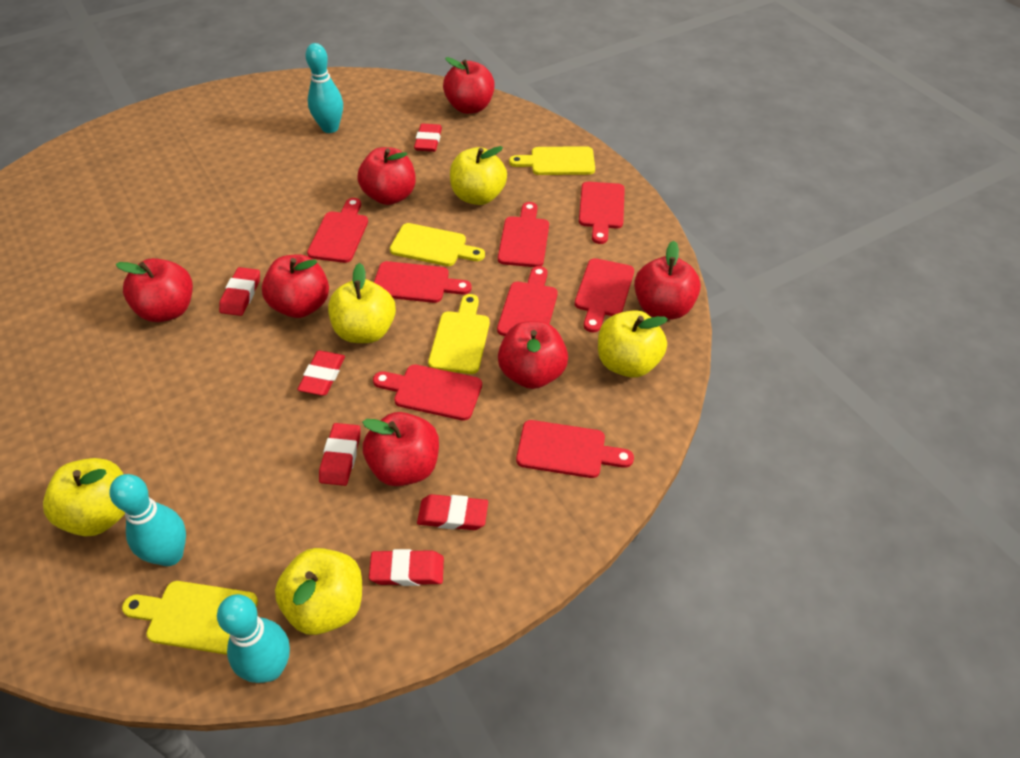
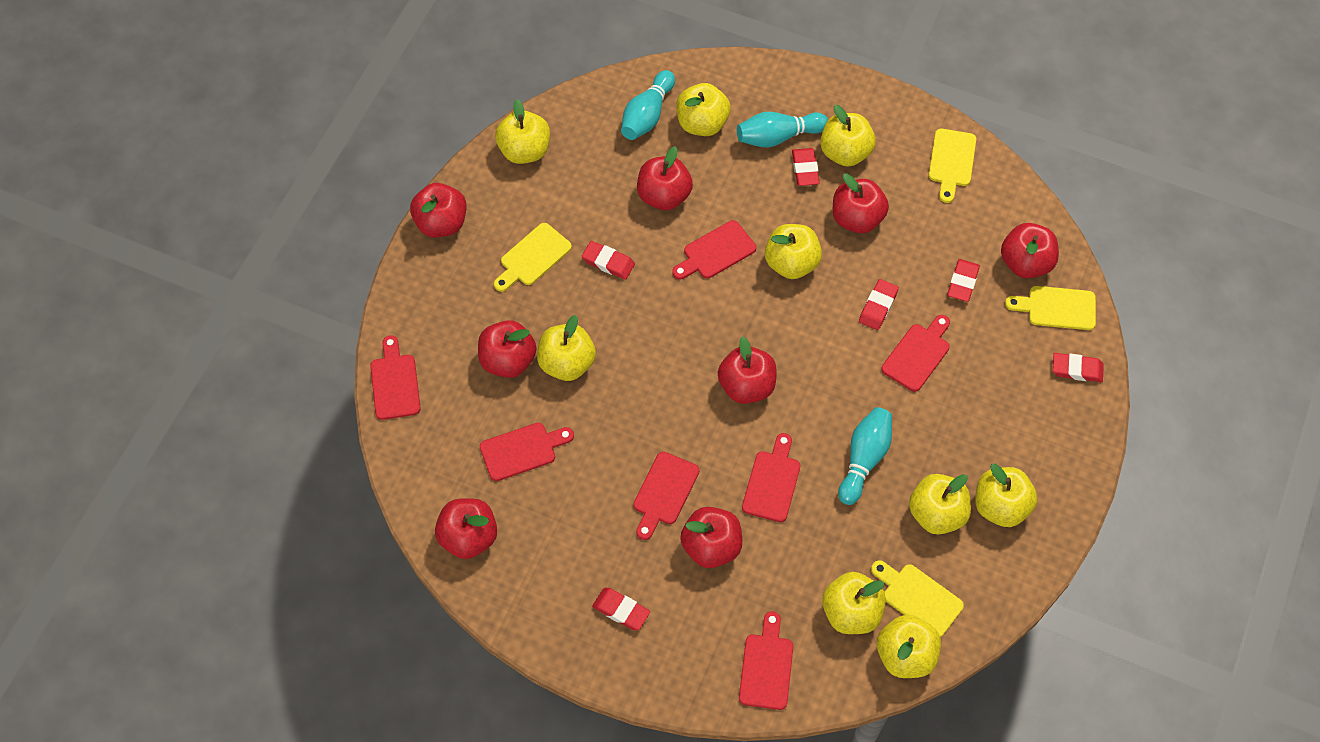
red apple: [116,258,193,322] [262,255,329,318] [358,147,416,205] [362,412,439,486] [443,57,495,114] [498,321,568,389] [634,241,701,320] = 7 -> [410,183,467,238] [435,498,497,559] [478,320,536,378] [637,146,693,210] [680,507,742,568] [718,337,777,404] [833,174,889,233] [1001,223,1059,278] = 8
red cutting board: [307,198,368,263] [373,365,482,421] [374,261,472,303] [497,266,558,336] [498,202,549,267] [516,420,634,478] [575,258,634,332] [579,182,625,244] = 8 -> [370,335,421,420] [480,423,574,481] [633,452,699,540] [672,220,756,280] [739,611,793,710] [742,433,800,522] [881,315,950,392] = 7
yellow apple: [43,458,125,537] [275,548,362,635] [328,263,396,343] [450,146,507,205] [598,310,668,378] = 5 -> [495,99,550,164] [537,315,596,381] [676,83,731,136] [765,224,822,279] [820,105,876,167] [822,572,886,634] [877,614,941,678] [909,474,971,534] [975,464,1038,527] = 9

